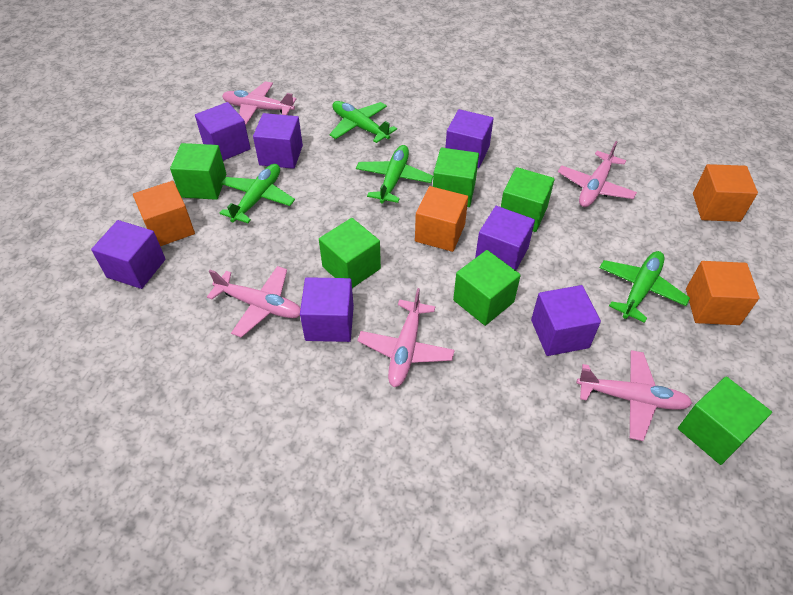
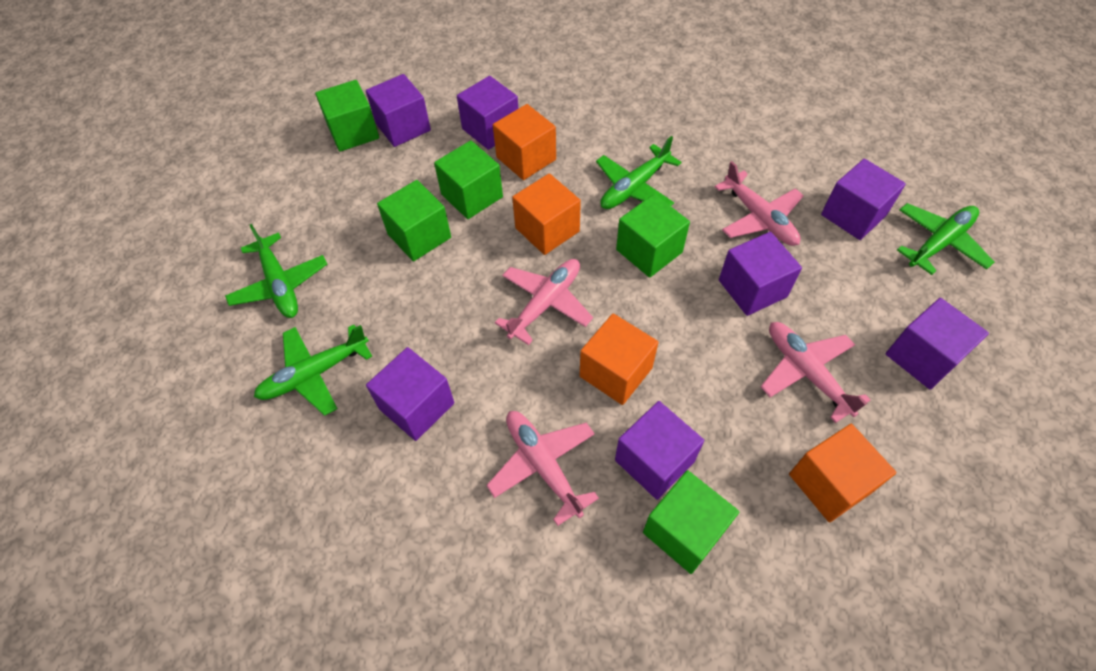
green cube: [170,143,226,200] [319,218,381,288] [433,148,479,207] [453,250,521,326] [501,167,555,232] [678,376,772,465] = 6 -> [315,80,379,152] [377,180,451,261] [434,140,503,219] [616,194,690,278] [643,470,739,574] = 5
pink plane: [207,266,301,338] [222,81,296,125] [358,288,455,387] [558,141,637,207] [577,350,692,441] = 5 -> [486,411,599,526] [495,259,593,345] [715,161,804,246] [761,322,871,423] = 4

